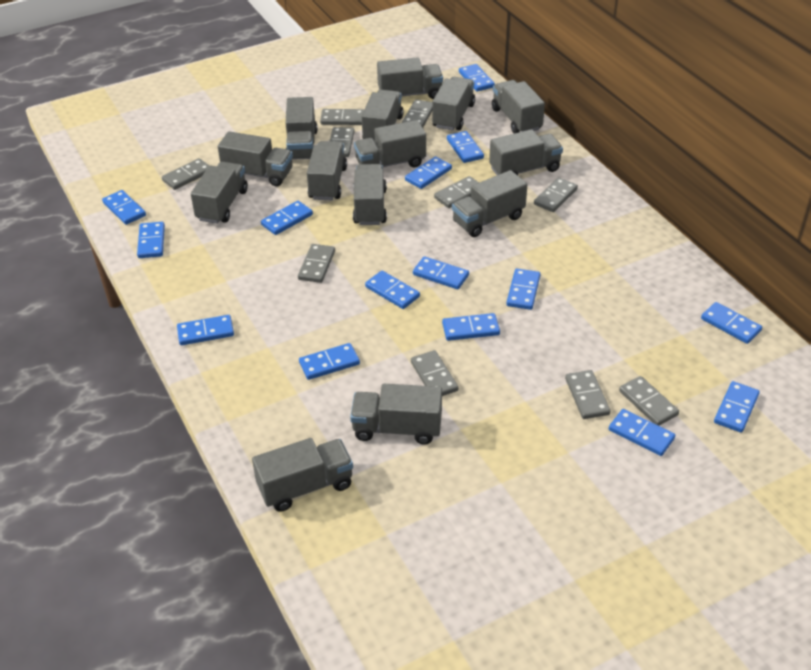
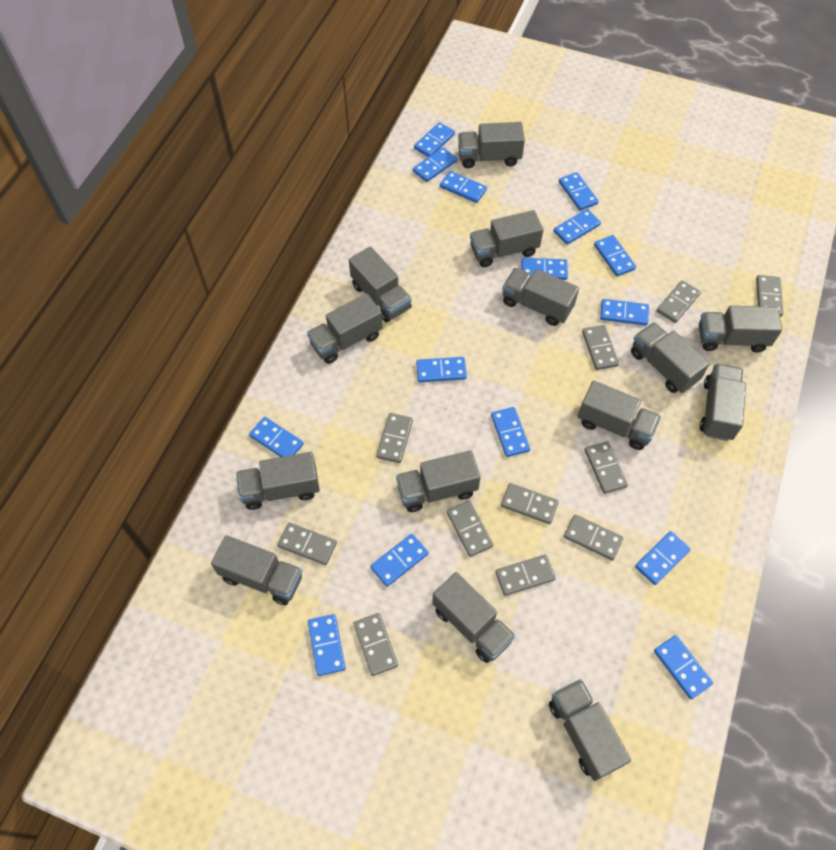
grey domino: [162,158,209,190] [298,244,335,283] [320,109,364,125] [330,127,354,157] [402,99,433,128] [411,350,458,396] [434,176,479,208] [534,177,578,212] [565,370,610,419] [619,376,679,426] = 10 -> [278,523,337,565] [354,613,398,676] [376,413,413,463] [447,501,493,557] [495,554,556,596] [501,483,559,524] [564,514,623,560] [582,325,619,370] [585,441,628,494] [656,280,701,323] [756,275,783,317] = 11

